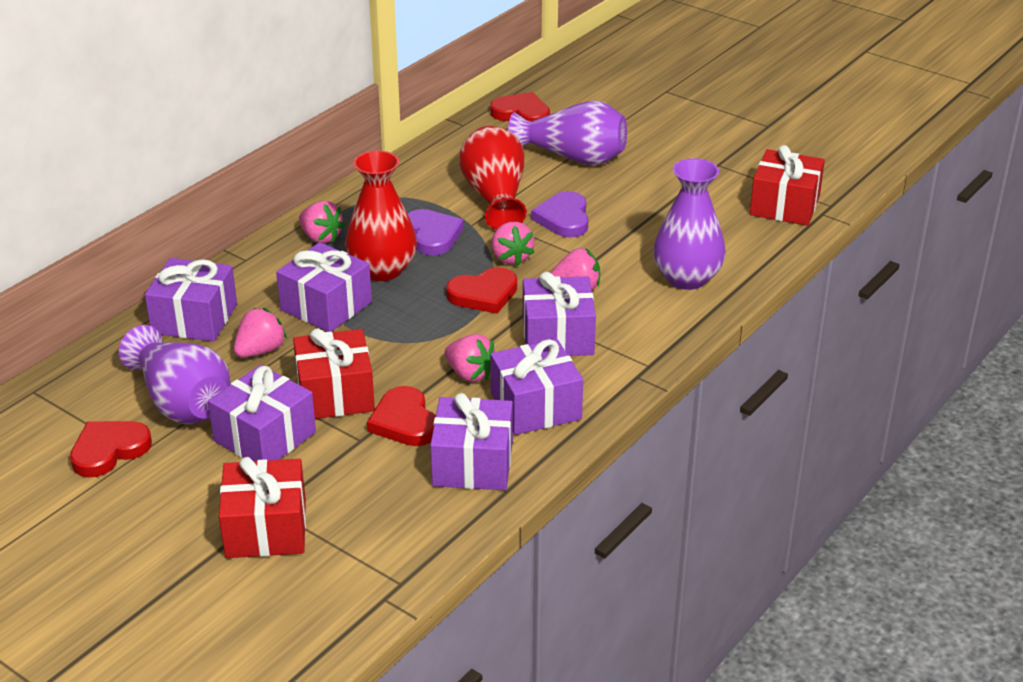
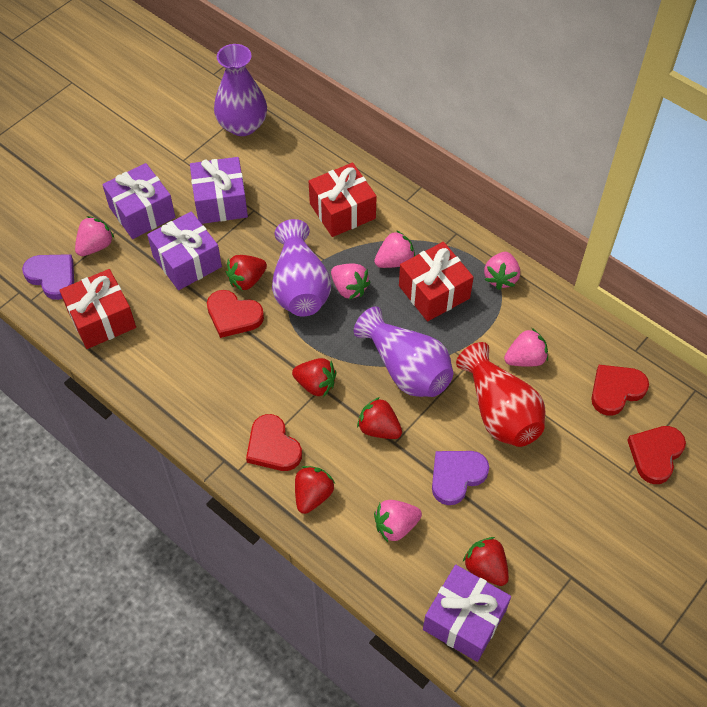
pink strawberry: [234,308,287,358] [299,201,345,244] [445,334,495,382] [492,222,535,266] [550,248,600,290] = 5 -> [75,216,114,256] [331,264,371,300] [374,230,415,268] [374,500,422,542] [484,252,520,290] [504,328,548,367] = 6
purple gift: [145,258,237,342] [208,365,316,461] [276,242,372,332] [430,393,513,490] [490,339,583,435] [523,272,596,356] = 6 -> [102,163,175,239] [147,211,222,290] [190,157,248,224] [423,565,511,662] = 4
red strawberry: none = 0 -> [226,255,267,291] [292,358,336,397] [295,466,335,514] [357,397,402,439] [463,537,509,586] = 5
red vase: [345,151,417,281] [459,126,527,230] = 2 -> [456,342,546,447] = 1

